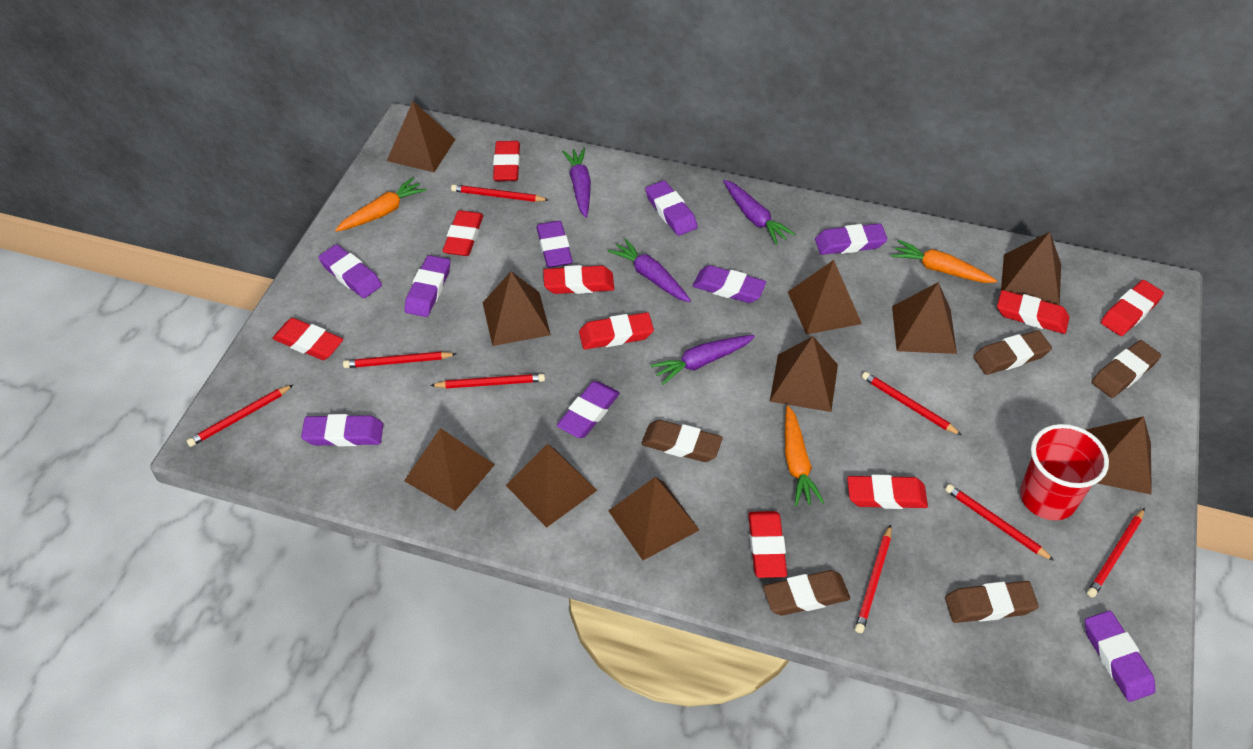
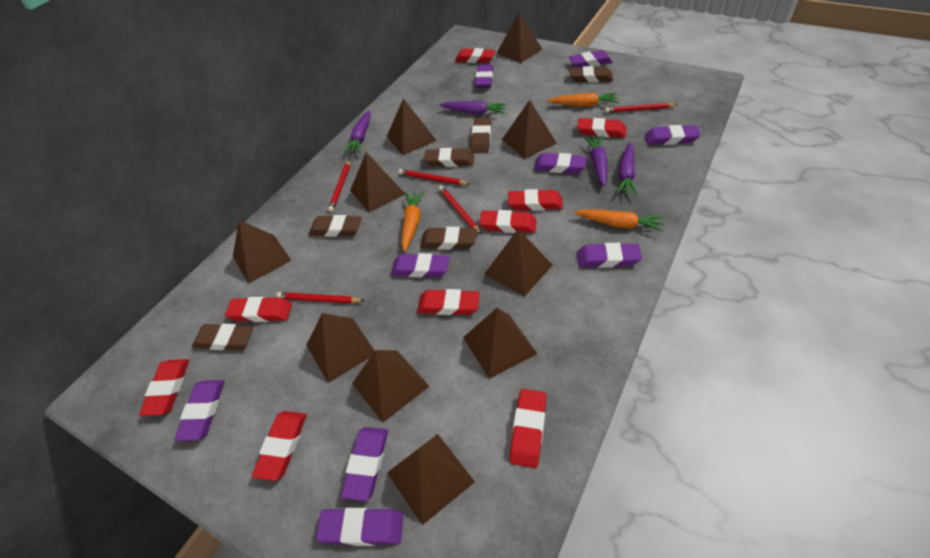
brown eraser: [641,420,723,462] [763,570,850,615] [945,581,1039,623] [973,330,1052,375] [1092,340,1161,398] = 5 -> [192,323,253,350] [309,215,362,237] [420,227,477,250] [424,148,474,167] [471,118,491,153] [569,66,613,83] = 6
red cup: [1020,424,1109,520] = 1 -> none = 0
red pencil: [187,385,293,447] [343,352,456,368] [430,374,545,389] [451,184,549,202] [855,525,891,633] [862,372,962,435] [945,484,1054,561] [1087,508,1145,598] = 8 -> [277,292,364,303] [328,160,350,212] [399,169,470,185] [439,186,481,234] [605,103,678,113] = 5

